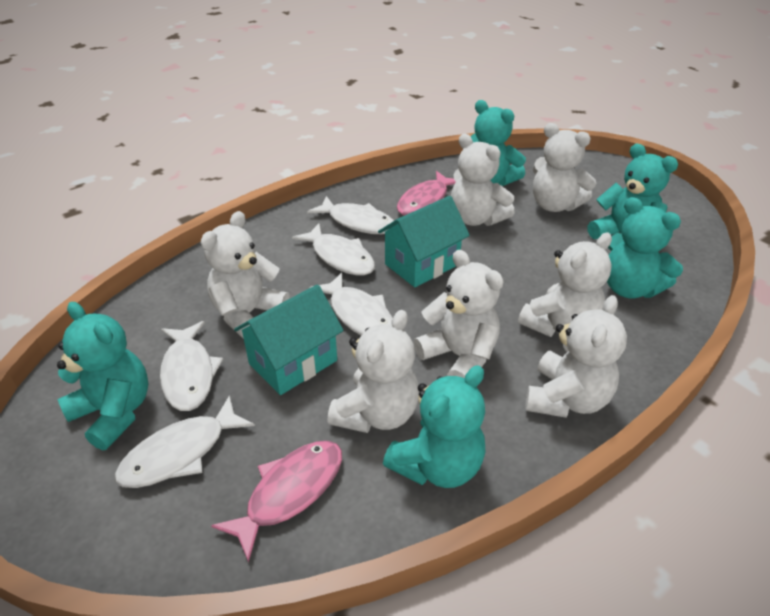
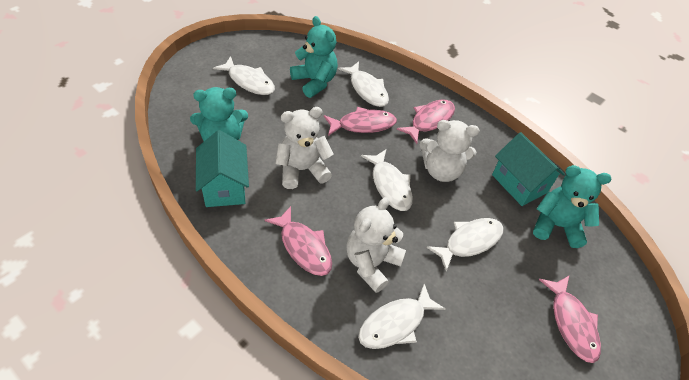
pink fish: [211,441,342,563] [397,171,456,216] = 2 -> [265,206,332,276] [324,107,397,136] [397,100,455,144] [539,276,601,363] = 4
turquoise teddy bear: [57,302,149,450] [383,365,485,488] [471,100,526,186] [588,144,678,239] [607,197,683,298] = 5 -> [190,87,248,141] [290,16,338,98] [533,165,611,248] = 3
white teddy bear: [201,211,290,339] [328,310,419,433] [414,250,504,378] [451,134,515,226] [518,233,612,337] [525,295,627,418] [533,123,596,212] = 7 -> [275,107,333,189] [346,197,406,293] [420,120,479,182] = 3

